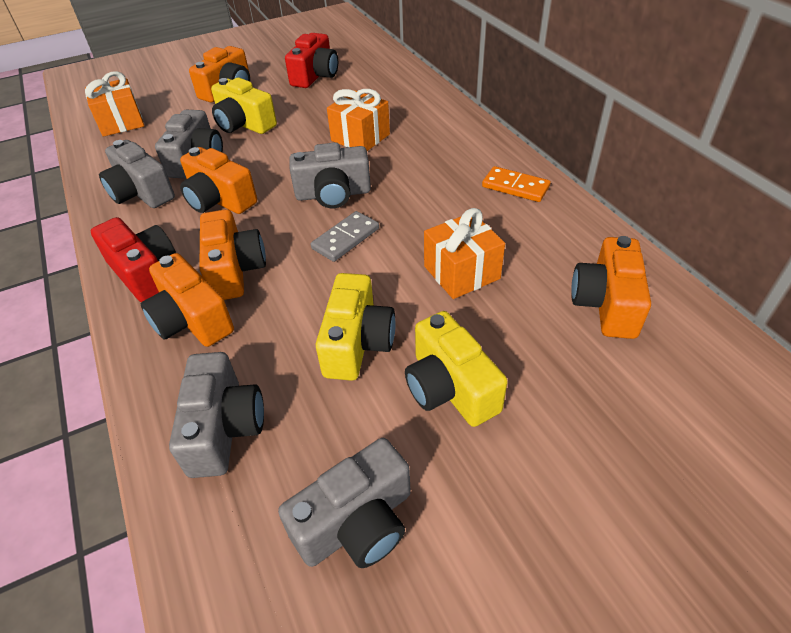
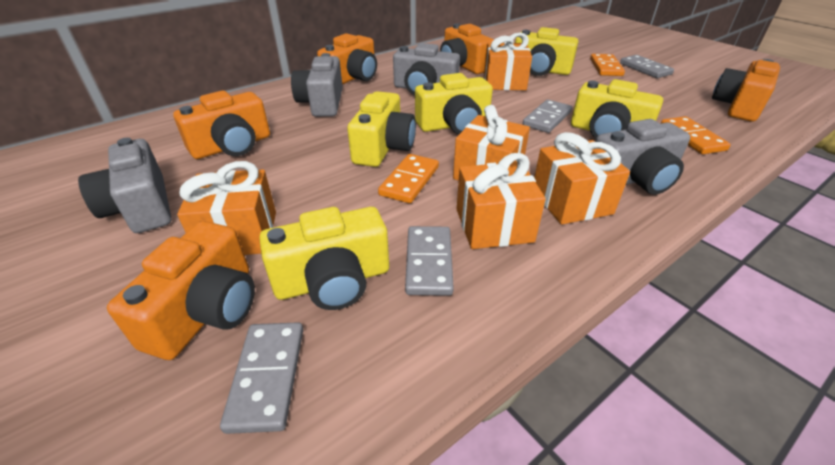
grey camera: [99,140,175,208] [155,110,223,179] [169,352,264,478] [278,438,411,568] [289,142,371,208] = 5 -> [78,138,171,233] [291,53,343,117] [393,43,460,95] [595,119,690,195] = 4
grey domino: [311,211,379,262] = 1 -> [220,322,303,434] [405,226,454,296] [523,99,572,133] [620,55,674,78] = 4
orange domino: [482,166,551,202] = 1 -> [378,154,439,203] [590,54,625,76] [661,116,731,154] = 3
orange gift: [85,71,144,137] [327,89,390,151] [424,208,505,299] = 3 -> [177,161,276,255] [453,105,530,181] [457,153,546,249] [484,32,532,90] [534,132,630,225] = 5
red camera: [91,217,176,302] [285,33,338,88] = 2 -> none = 0
yellow camera: [211,78,277,134] [316,273,396,381] [405,311,508,427] = 3 -> [259,207,389,310] [347,91,416,167] [415,73,493,134] [515,27,578,76] [571,79,663,138] = 5

